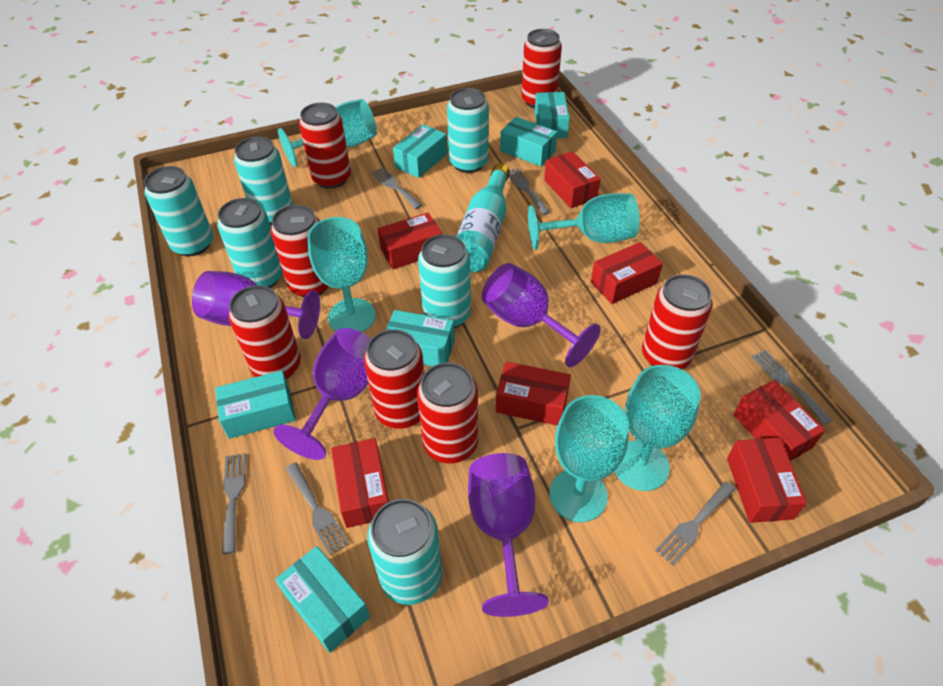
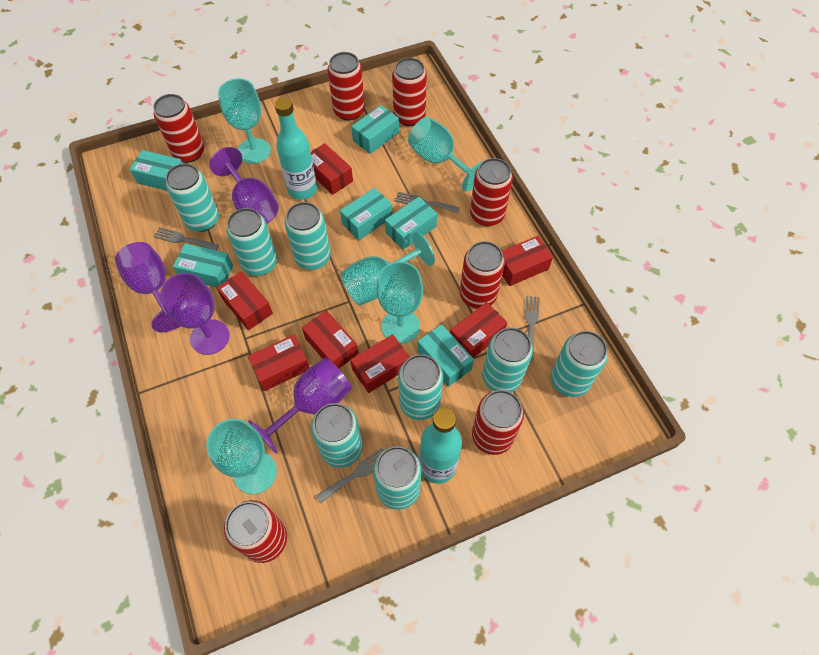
grey fork: [222,453,246,554] [285,462,349,555] [371,167,422,209] [509,168,550,215] [655,481,736,566] [751,350,833,425] = 6 -> [154,227,219,250] [316,448,383,504] [395,192,460,213] [525,296,540,360] = 4
turquoise bottle: [456,163,510,272] = 1 -> [275,97,317,200] [419,408,462,484] = 2
turquoise can: [144,166,213,256] [217,198,283,288] [234,136,293,225] [367,499,442,605] [418,234,471,328] [447,88,489,173] = 6 -> [166,163,219,232] [227,208,277,276] [285,202,331,270] [311,403,363,468] [373,446,422,510] [398,354,443,420] [482,327,533,392] [551,331,608,397] = 8

